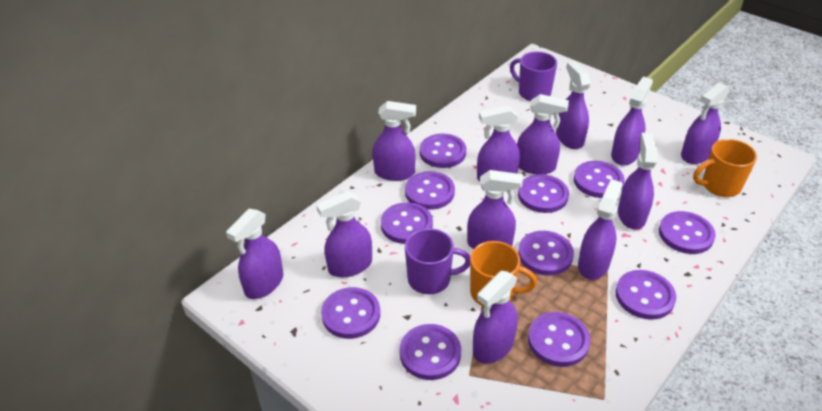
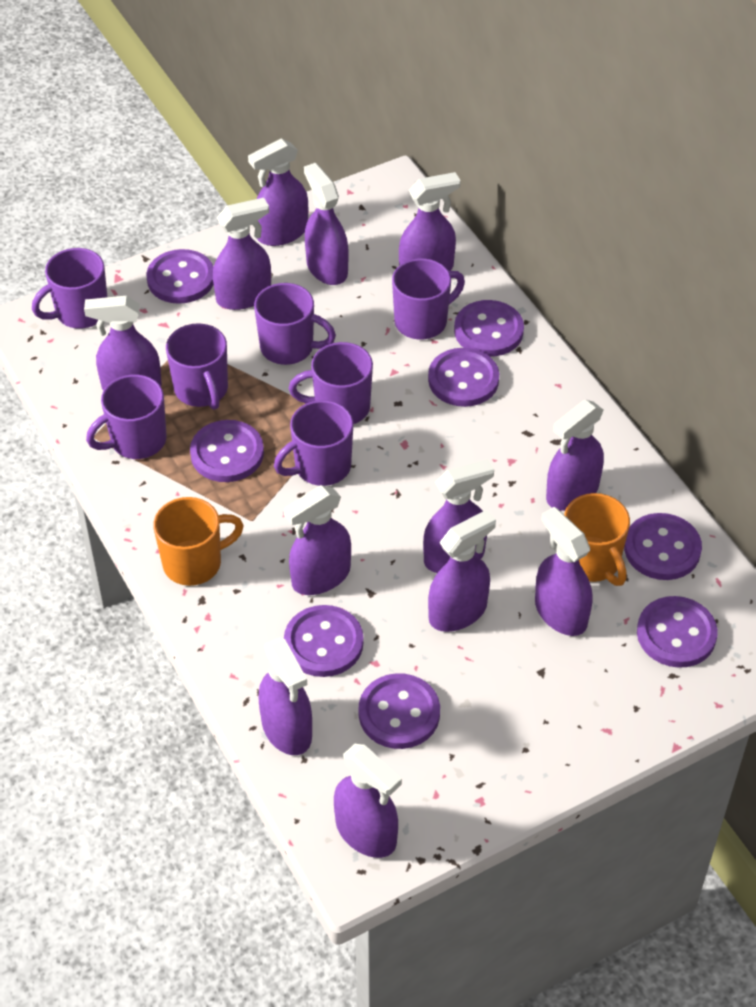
purple button: [321,287,380,339] [381,202,433,244] [399,324,461,380] [405,171,455,210] [419,134,466,168] [518,174,569,213] [518,231,574,276] [528,312,590,367] [573,161,624,198] [615,270,676,320] [659,211,716,254] = 11 -> [146,249,213,304] [190,420,264,482] [284,605,364,677] [358,673,440,749] [428,348,499,407] [454,300,524,357] [624,513,702,580] [637,596,718,668] = 8
purple mug: [405,228,470,294] [510,52,557,101] = 2 -> [32,248,107,329] [86,374,167,459] [166,323,228,410] [254,283,336,365] [274,400,353,486] [289,342,373,424] [392,258,465,339] = 7

